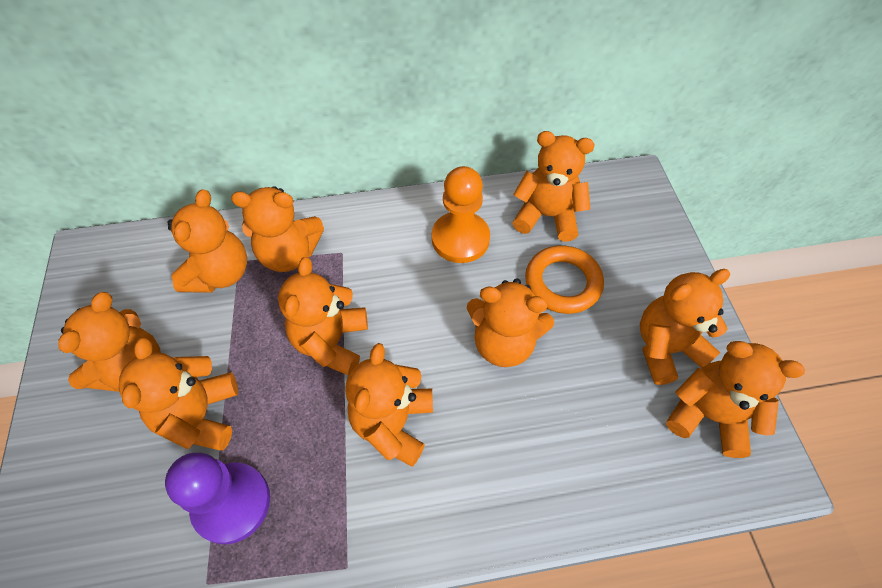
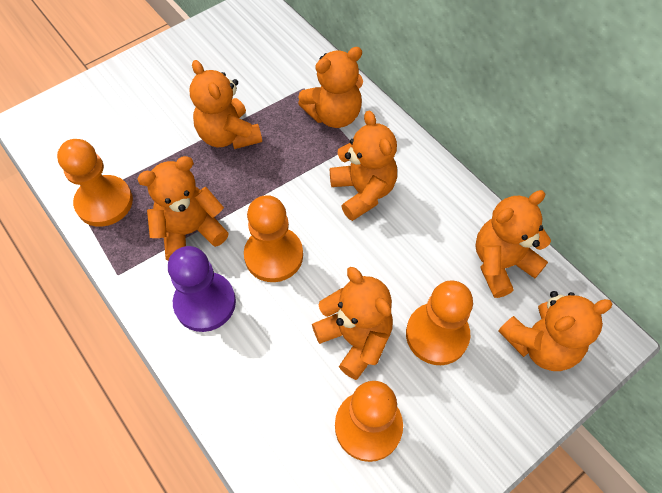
orange pawn: [432,166,490,263] = 1 -> [57,139,133,227] [244,195,303,282] [335,381,403,462] [406,280,473,365] = 4
orange ring: [525,245,604,314] = 1 -> none = 0
orange teddy bear: [58,292,161,392] [119,338,238,450] [167,189,247,293] [231,186,324,272] [278,257,368,375] [345,343,433,467] [466,278,554,367] [512,131,595,242] [640,269,730,385] [666,341,805,458] = 10 -> [137,156,229,261] [190,60,262,149] [298,47,363,128] [312,267,393,380] [330,110,397,221] [475,190,551,298] [498,291,613,371] = 7

